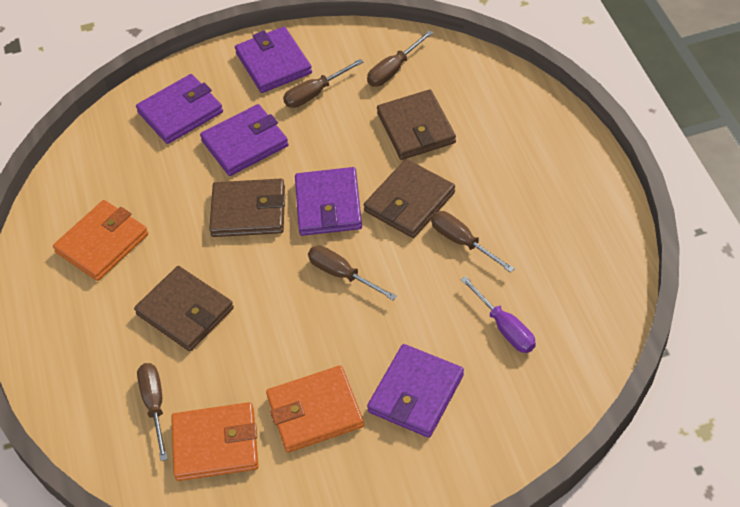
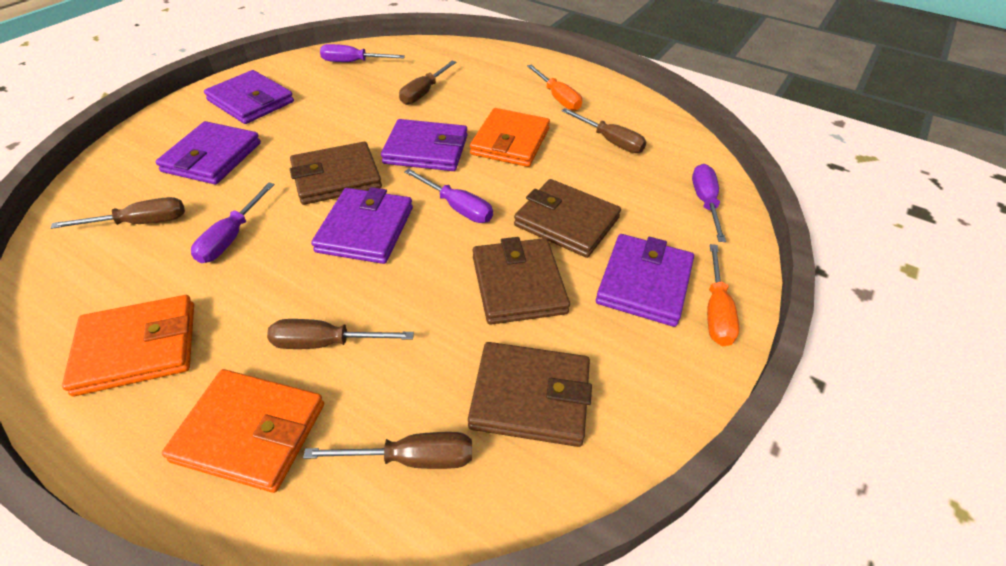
orange screwdriver: none = 0 -> [527,65,582,111] [707,244,739,346] = 2
purple screwdriver: [461,276,536,353] = 1 -> [191,182,275,263] [320,44,405,62] [404,169,493,223] [692,164,726,242] = 4

